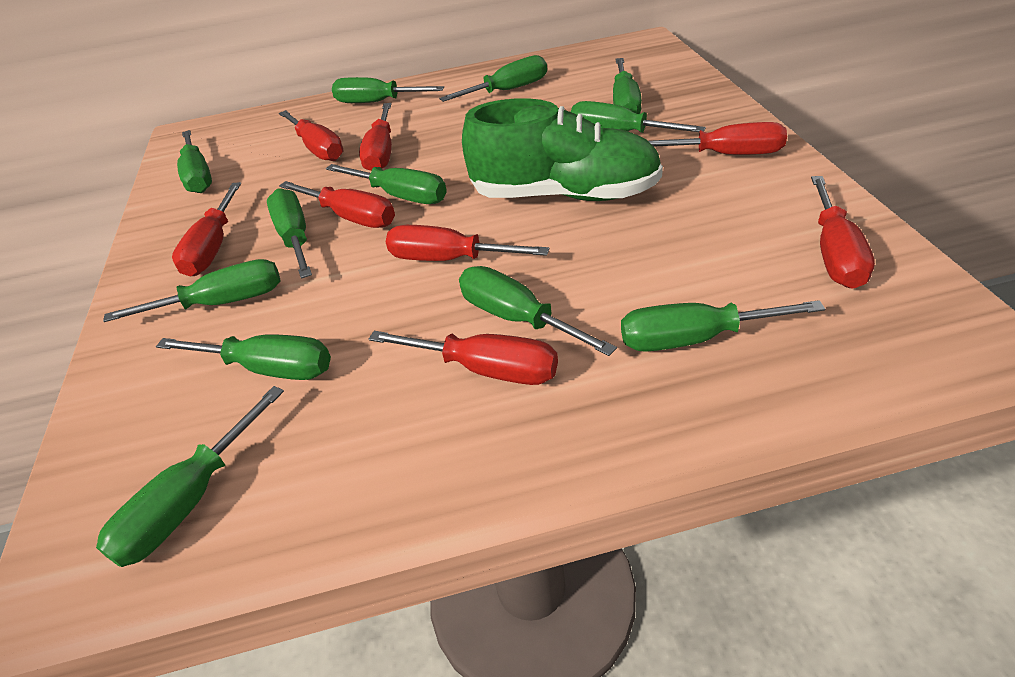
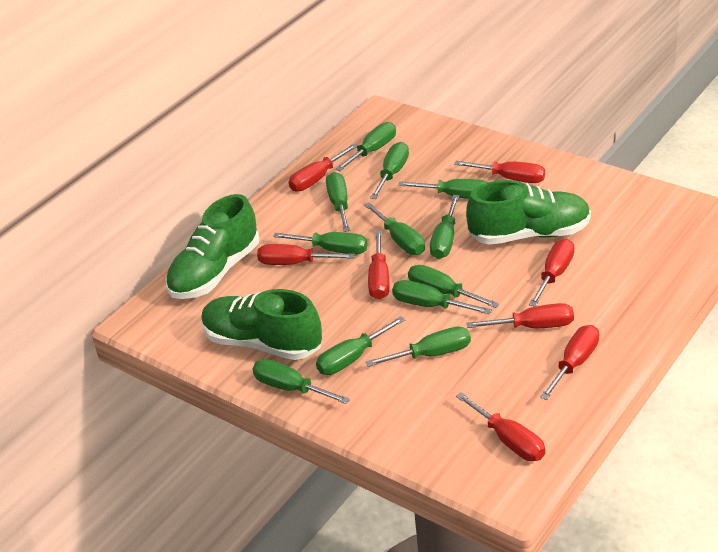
green shoe: [462,98,663,201] = 1 -> [166,194,259,299] [201,289,322,360] [466,180,591,245] = 3

